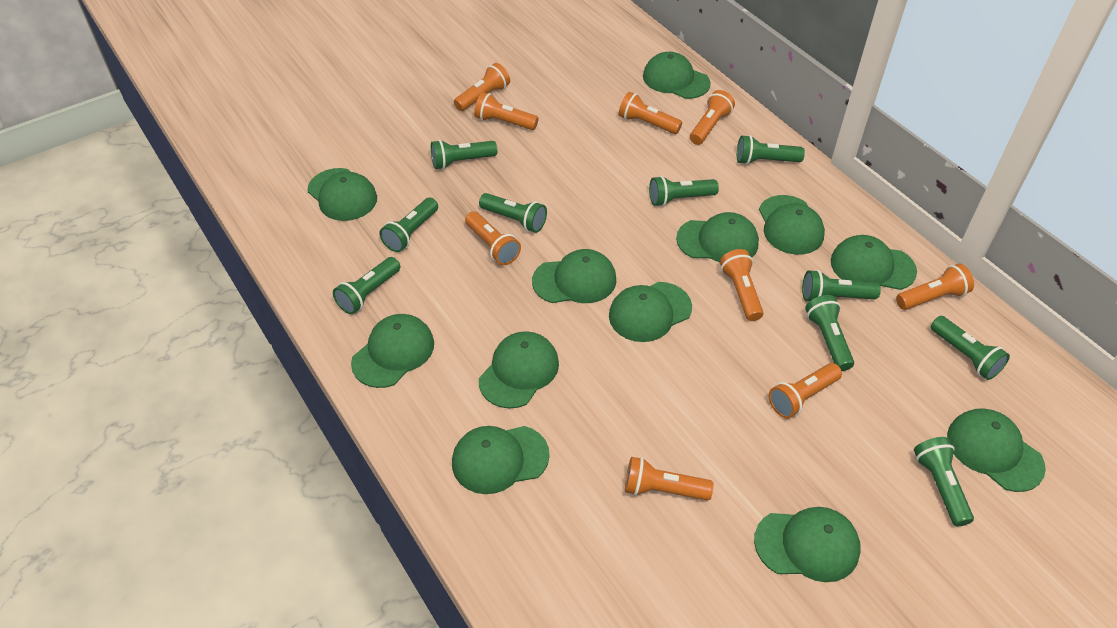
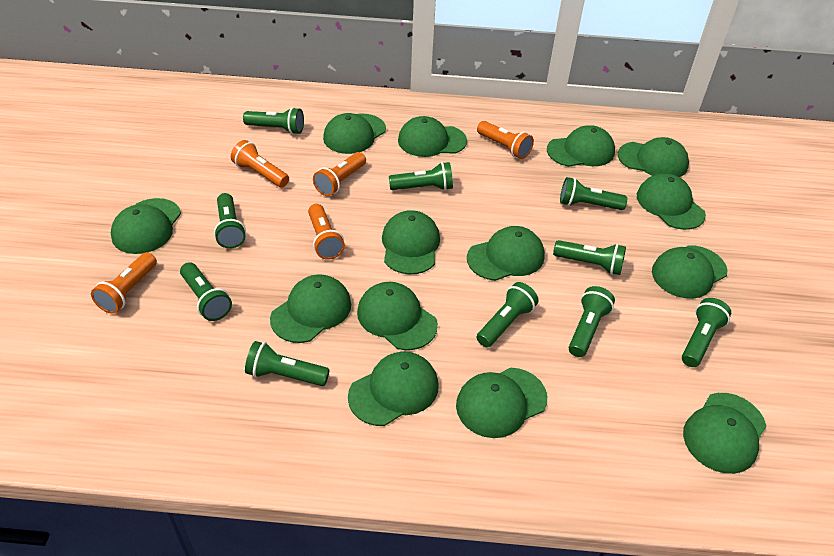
green cap: [308,168,377,221] [351,314,434,388] [452,426,550,494] [479,331,559,409] [532,249,616,303] [609,282,692,342] [643,52,711,99] [676,212,759,262] [754,507,861,582] [759,195,825,255] [831,235,917,290] [947,408,1046,492] = 12 -> [111,198,181,254] [270,274,351,343] [323,113,386,154] [348,352,439,426] [357,282,438,350] [382,210,440,274] [398,116,467,157] [456,368,547,438] [467,226,545,281] [547,125,615,167] [618,137,689,177] [637,173,706,230] [652,245,727,299] [683,393,767,474] = 14
orange flashlight: [454,63,510,111] [465,211,521,265] [474,92,539,130] [619,92,682,134] [625,457,714,500] [690,90,735,145] [720,249,764,321] [769,363,842,418] [896,264,974,310] = 9 -> [91,252,157,314] [231,140,289,187] [308,204,345,260] [313,152,366,196] [477,121,534,159] = 5

